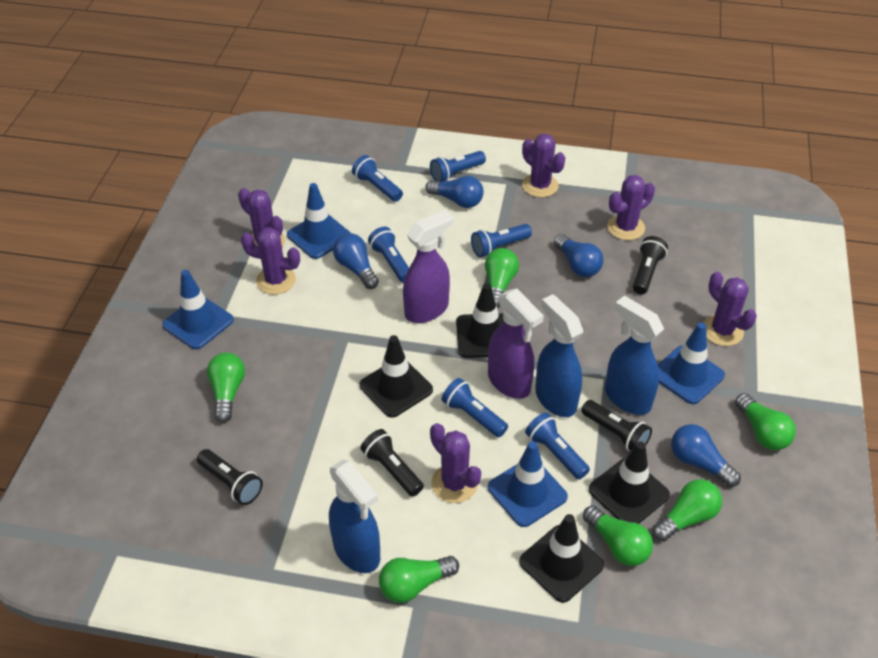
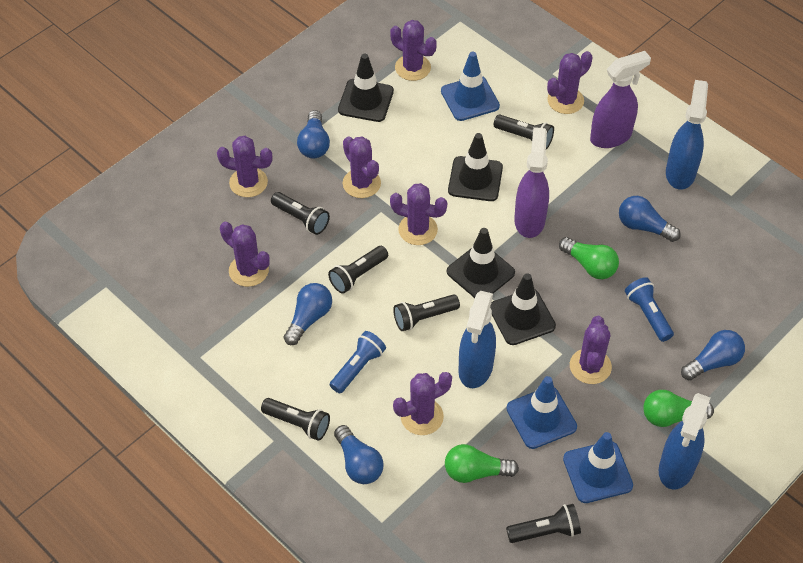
black flashlight: [197,449,263,505] [361,429,424,497] [581,400,652,451] [633,236,668,295] = 4 -> [261,398,330,441] [271,192,330,235] [328,246,388,294] [393,294,460,331] [494,115,554,149] [506,504,581,543] = 6
blue flashlight: [352,155,403,202] [368,227,409,283] [430,151,486,182] [442,378,508,437] [471,224,532,257] [525,412,590,480] = 6 -> [330,331,386,394] [625,277,674,342] = 2
blue light bulb: [333,233,379,289] [425,176,483,208] [554,234,603,277] [671,424,741,487] = 4 -> [284,283,332,345] [297,110,330,159] [334,425,384,484] [619,196,681,242] [681,330,745,381] = 5
blue traffic cone: [162,270,234,349] [287,183,350,259] [488,441,568,527] [658,322,725,404] = 4 -> [441,52,500,121] [506,376,577,449] [563,432,633,503] = 3
green light bulb: [207,352,245,423] [379,556,459,603] [485,248,519,308] [583,505,653,566] [652,479,722,542] [735,393,796,450] = 6 -> [445,444,519,483] [559,237,619,279] [643,390,714,427] = 3
purple cactus: [238,188,285,247] [241,227,300,295] [430,423,481,503] [522,133,565,197] [607,175,655,240] [703,272,757,346] = 6 -> [217,136,272,197] [220,222,270,287] [343,136,381,198] [390,20,437,81] [390,183,447,245] [393,372,452,435] [547,51,593,114] [570,316,612,384] = 8

